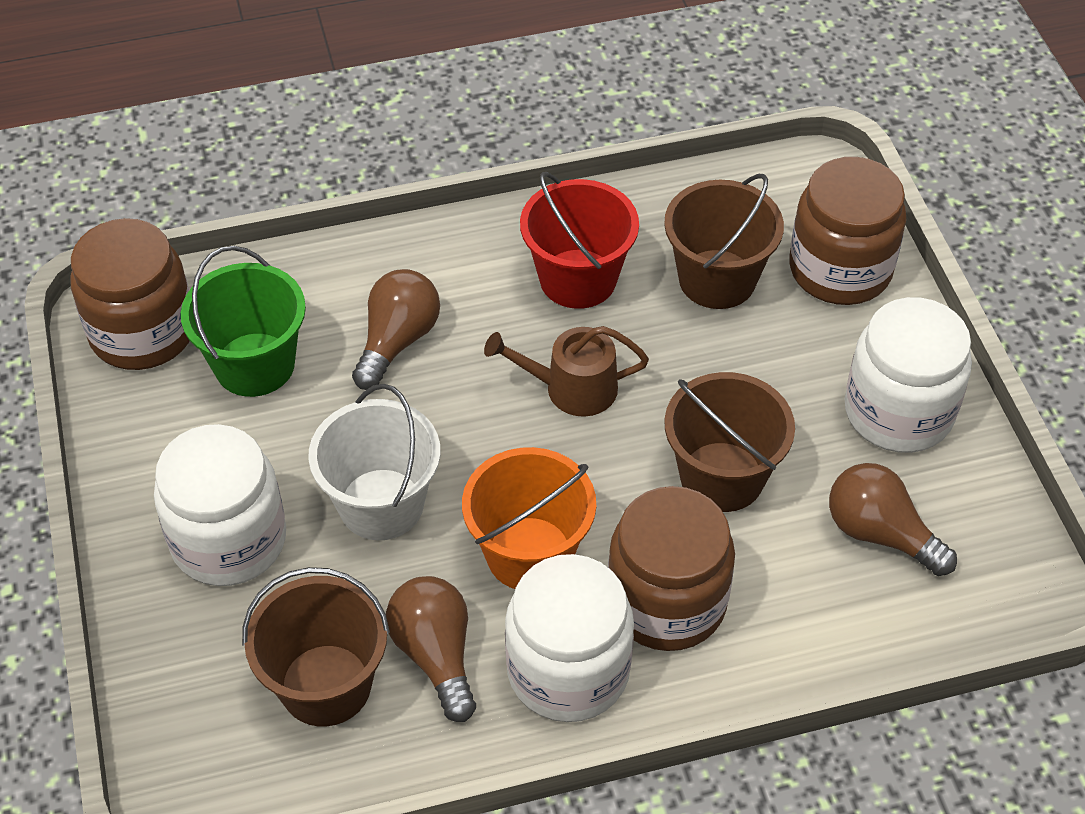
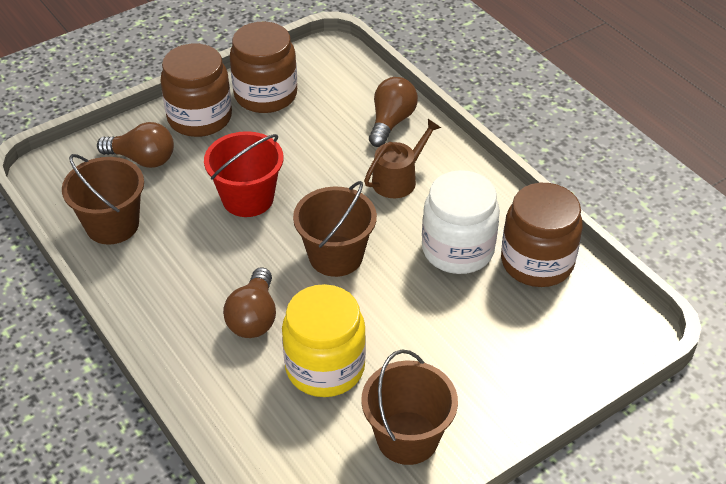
green bucket: [181,246,306,397] = 1 -> none = 0
orange bucket: [462,447,596,589] = 1 -> none = 0
white bucket: [308,384,441,540] = 1 -> none = 0
white jar: [154,424,286,586] [505,554,634,722] [845,297,972,453] = 3 -> [422,170,500,274] = 1
yellow jar: none = 0 -> [282,284,366,397] = 1

